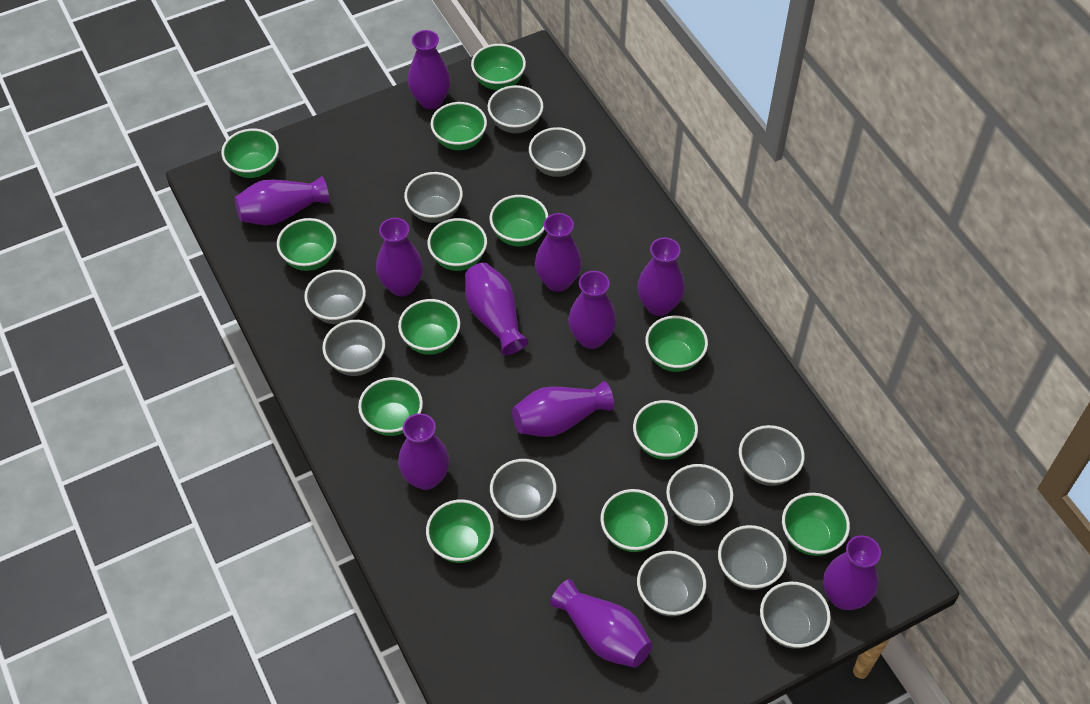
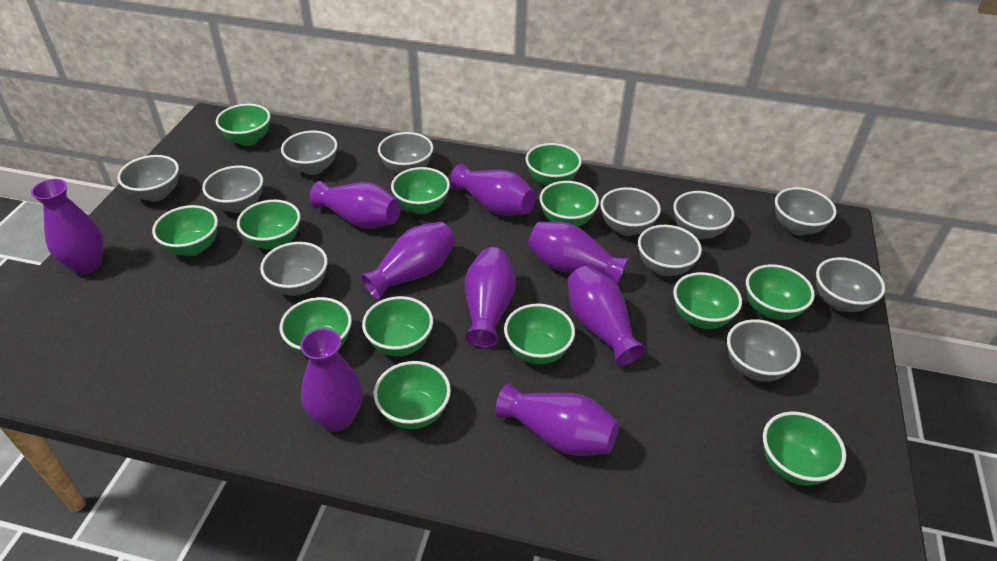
purple vase: [235,176,329,225] [376,218,423,296] [398,413,450,490] [408,30,451,109] [465,263,528,355] [512,381,614,437] [535,213,582,292] [550,579,652,668] [568,271,616,349] [637,237,685,316] [823,535,881,610] = 11 -> [31,179,104,274] [300,328,362,432] [309,181,401,229] [360,222,455,300] [450,164,536,216] [465,247,516,348] [495,383,619,456] [528,222,629,284] [568,266,646,366] = 9

